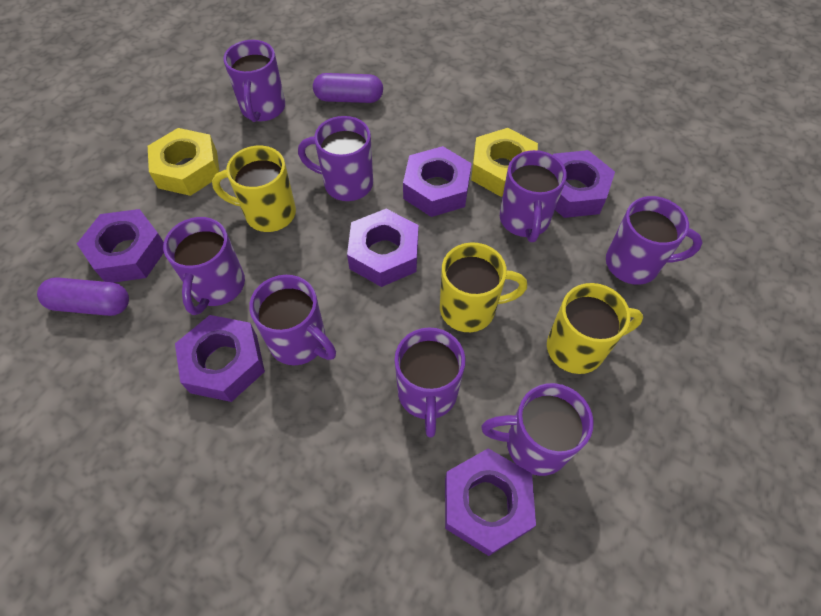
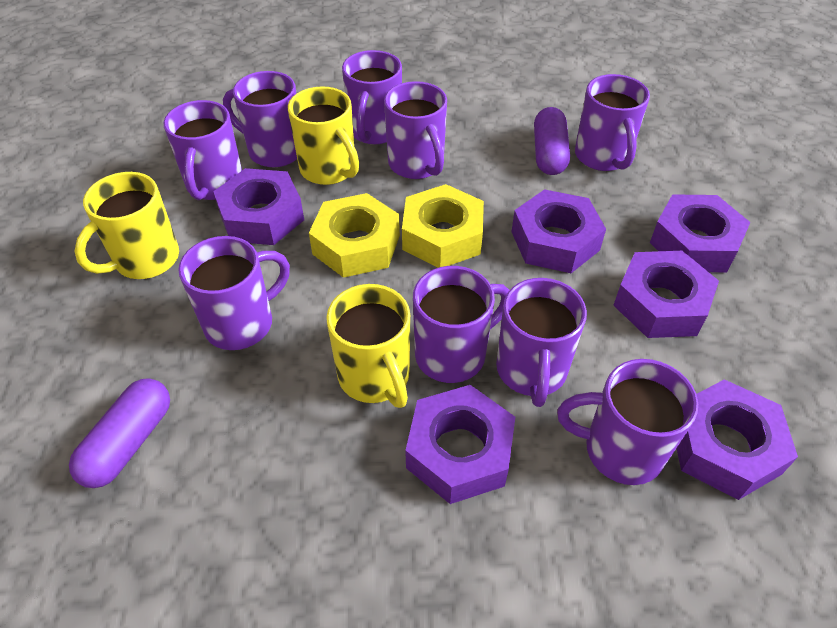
purple mug: [163,217,245,315] [223,40,285,122] [249,275,336,365] [298,116,373,201] [395,327,465,438] [482,383,594,476] [500,150,567,242] [606,196,703,285] = 8 -> [164,100,242,200] [178,236,290,350] [223,71,297,167] [342,50,402,144] [384,81,447,179] [413,266,510,383] [496,278,587,407] [557,359,698,485] [575,74,650,171] = 9

